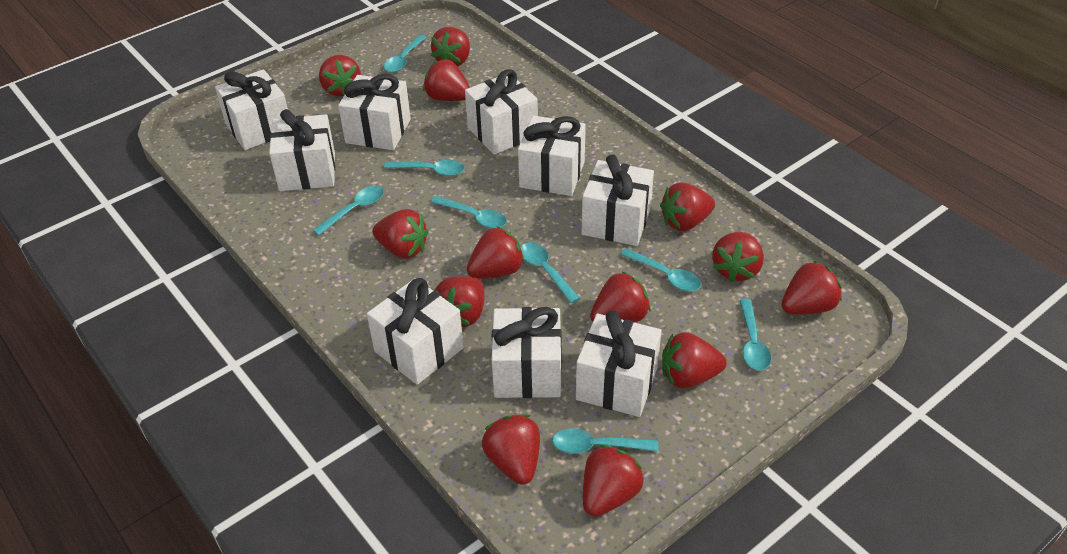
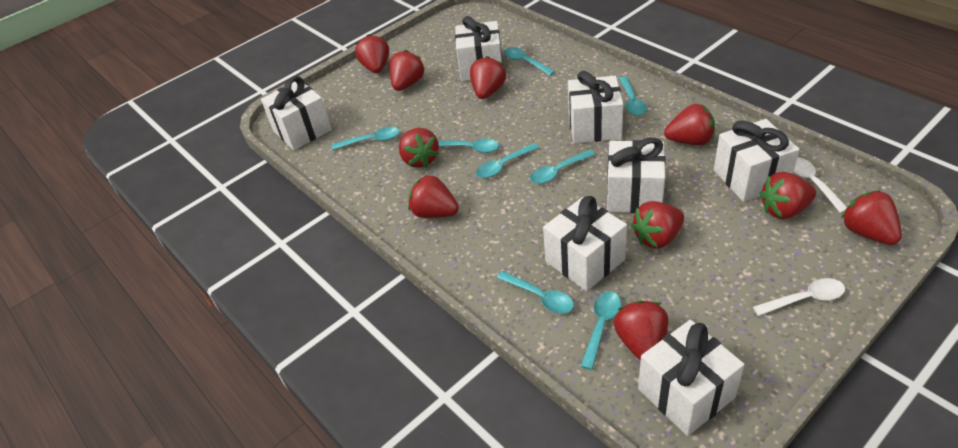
red strawberry: [319,55,361,96] [372,209,429,259] [423,59,470,101] [431,27,470,67] [434,276,485,327] [467,226,524,279] [482,415,540,485] [583,445,644,517] [590,272,651,323] [660,182,715,231] [662,332,727,389] [712,232,764,283] [781,260,842,314] = 13 -> [355,34,389,73] [389,50,425,91] [399,128,439,168] [408,175,459,218] [470,56,506,99] [614,300,668,361] [631,201,684,248] [664,104,715,145] [760,172,816,219] [841,190,902,245] = 10
white gift: [215,69,288,150] [269,109,335,191] [338,74,411,150] [367,278,464,385] [465,69,538,155] [492,307,562,398] [518,116,586,196] [576,310,662,417] [582,154,654,246] = 9 -> [261,76,332,150] [455,16,503,81] [543,196,627,291] [568,71,623,143] [607,137,666,213] [638,320,745,436] [714,119,800,202] = 7
white spoon: none = 0 -> [753,278,845,316] [793,157,847,213] = 2

